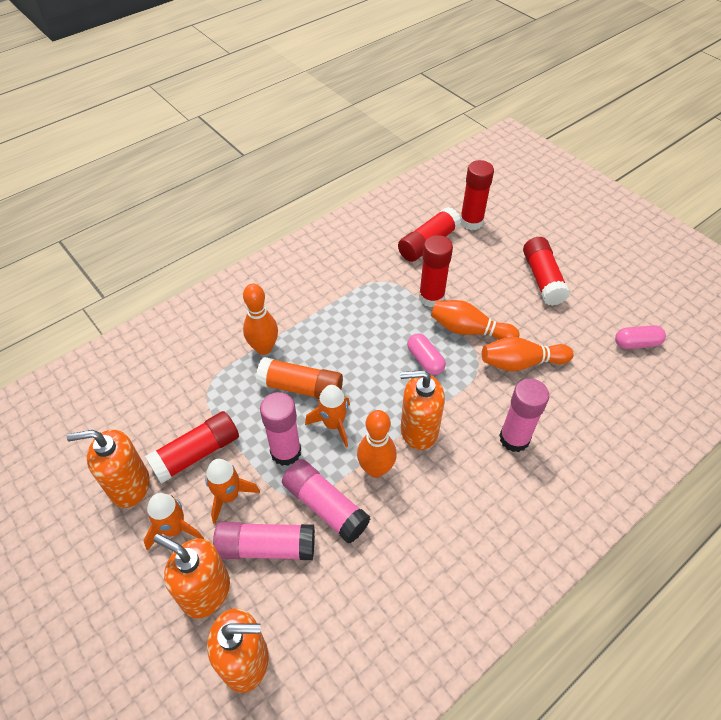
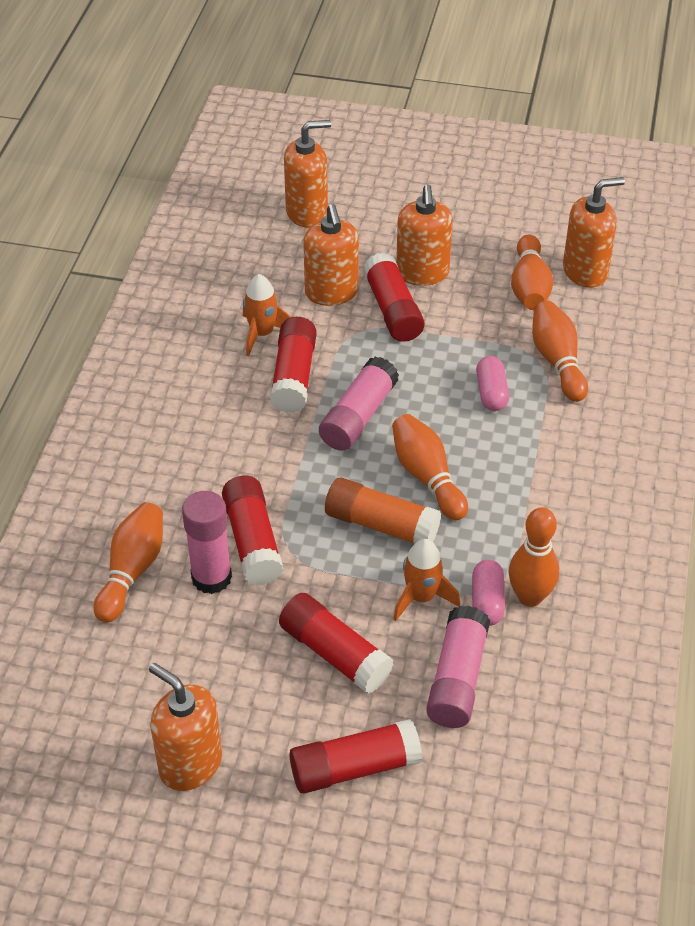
orange bowling pin: [243,284,278,355] [357,410,397,478] [431,300,520,340] [482,337,574,371] = 4 -> [94,502,163,623] [392,414,468,520] [509,507,559,607] [511,235,553,310] [532,301,588,402] = 5
orange rocket: [144,493,204,550] [205,459,260,524] [305,385,350,447] = 3 -> [243,274,291,356] [394,539,460,621] = 2
orange soap dispenser: [67,430,149,508] [153,534,230,618] [207,608,269,693] [400,370,445,450] = 4 -> [149,663,222,791] [284,120,331,228] [303,204,359,306] [396,184,453,286] [563,177,625,288] = 5
pink glue stick: [213,522,315,560] [260,392,301,466] [282,459,370,543] [499,379,549,452] = 4 -> [182,491,232,594] [319,357,399,451] [426,606,490,728] = 3

